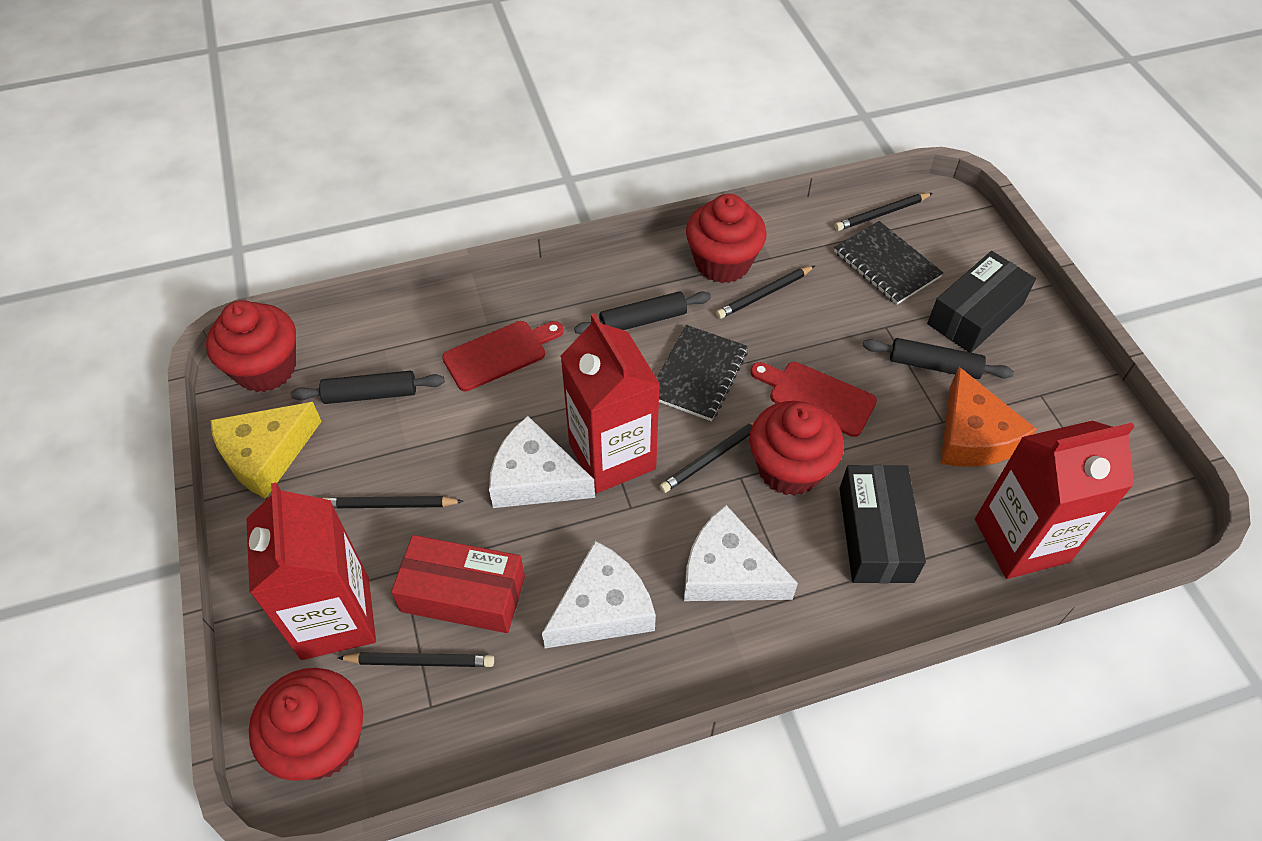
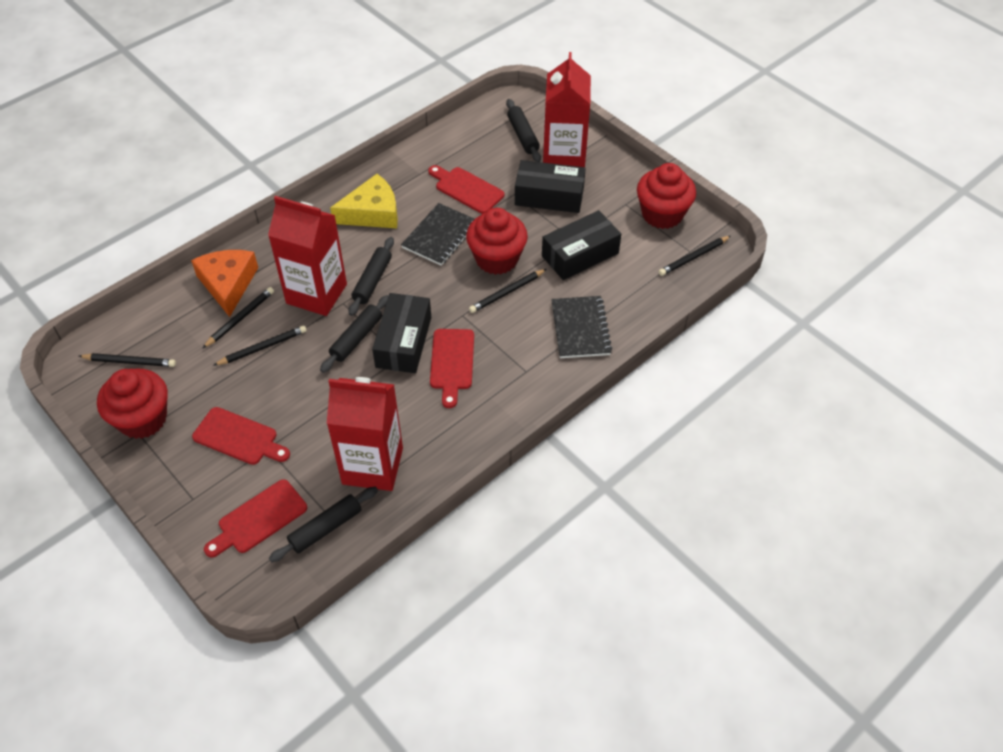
black box: [839,465,926,583] [927,251,1036,353] = 2 -> [372,293,431,373] [515,160,586,213] [542,210,621,280] = 3
black rolling pin: [291,371,445,404] [574,291,711,334] [863,338,1014,379] = 3 -> [269,487,378,562] [320,295,389,373] [348,237,394,316] [506,99,541,162] = 4
red box: [391,535,525,633] = 1 -> none = 0
red cupcake: [206,300,296,392] [249,668,363,781] [686,194,767,283] [749,401,844,496] = 4 -> [97,368,168,439] [466,208,528,275] [637,163,696,229] = 3
red cutting board: [442,321,564,391] [750,362,877,437] = 2 -> [192,407,290,465] [204,479,307,557] [428,165,504,214] [430,329,474,408] = 4
white cheese: [489,416,595,508] [542,541,656,648] [684,505,798,601] = 3 -> none = 0

